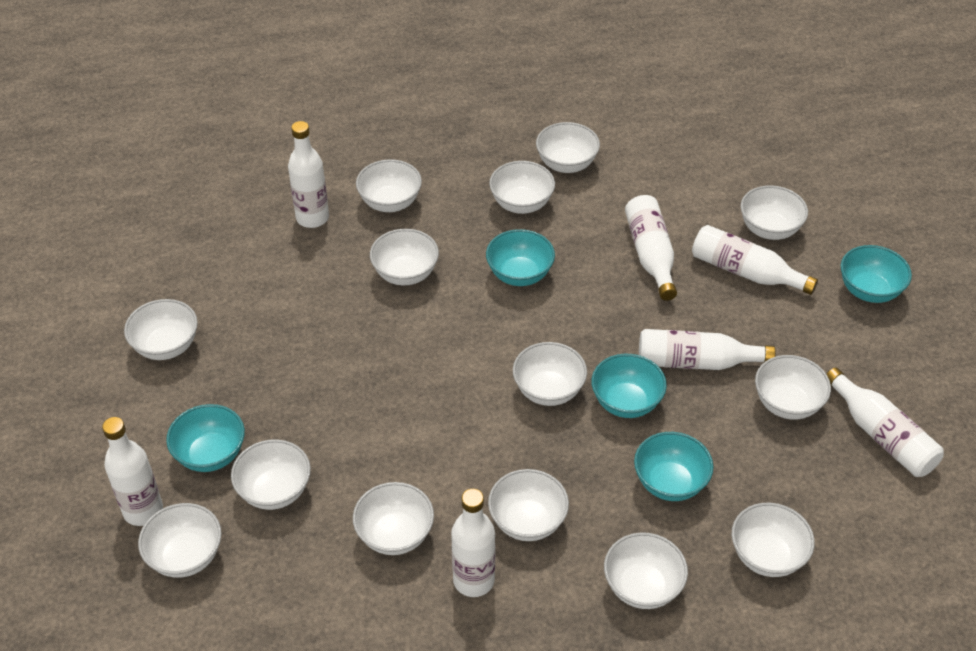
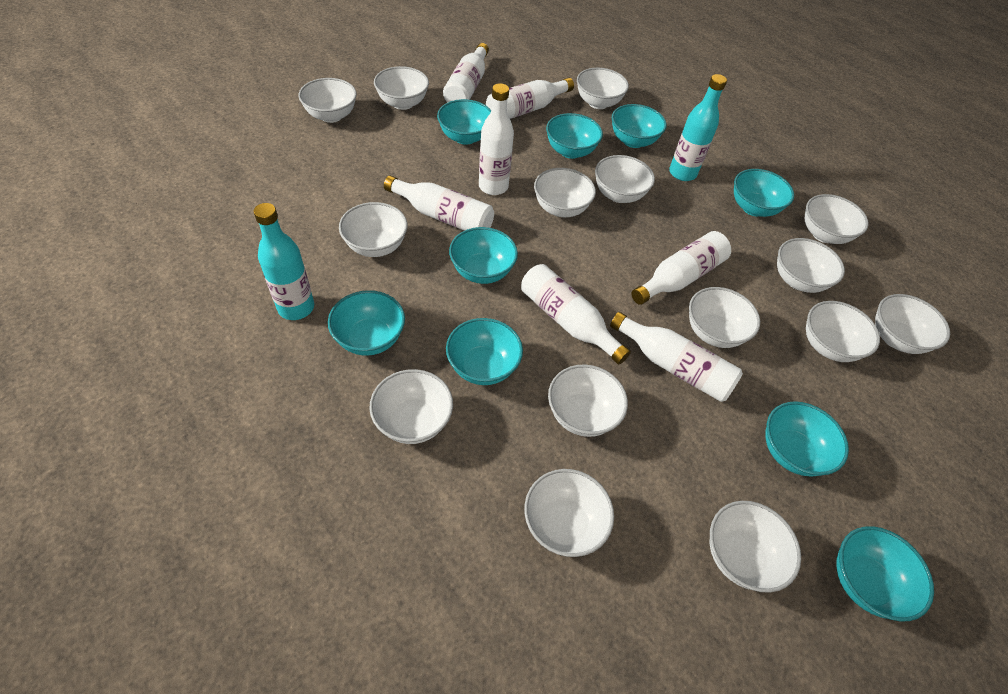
turquoise bottle: none = 0 -> [254,203,314,320] [669,74,727,181] = 2
turquoise bowl: [166,404,245,472] [486,229,555,286] [591,354,667,418] [634,432,714,501] [841,245,912,303] = 5 -> [328,290,405,356] [437,99,491,145] [446,318,523,385] [449,227,518,284] [546,113,603,159] [612,104,667,148] [734,169,794,217] [765,401,849,477] [836,526,934,622] = 9
white bowl: [124,299,198,360] [138,503,222,578] [231,439,311,510] [353,482,434,555] [356,159,422,212] [370,229,439,285] [488,469,569,541] [489,161,555,214] [513,342,587,406] [536,122,600,173] [604,532,688,609] [732,503,815,577] [741,185,808,240] [755,355,831,420] = 14 -> [299,78,357,123] [339,202,407,257] [369,369,453,444] [374,66,429,110] [524,469,614,557] [534,168,596,217] [548,364,628,437] [577,68,629,109] [595,155,655,203] [689,287,760,348] [710,501,801,593] [777,238,845,293] [805,194,869,244] [806,301,880,362] [875,294,950,354] = 15

